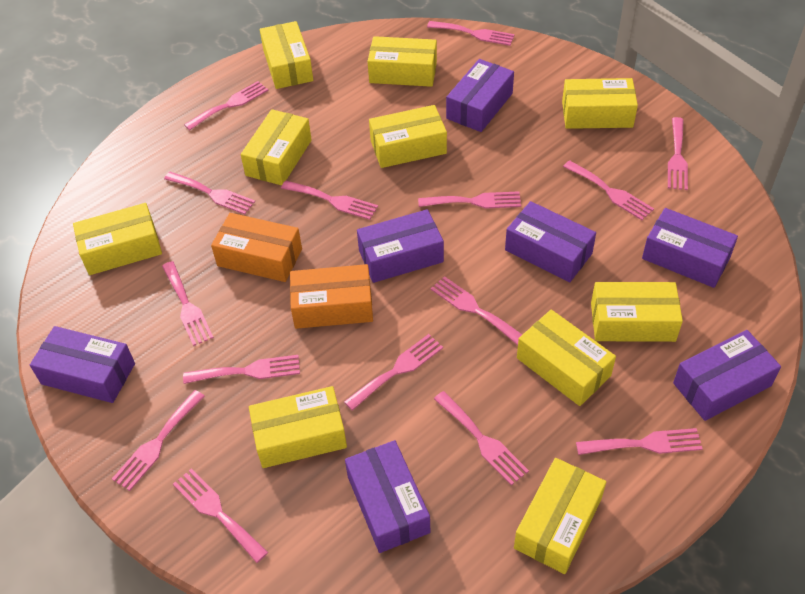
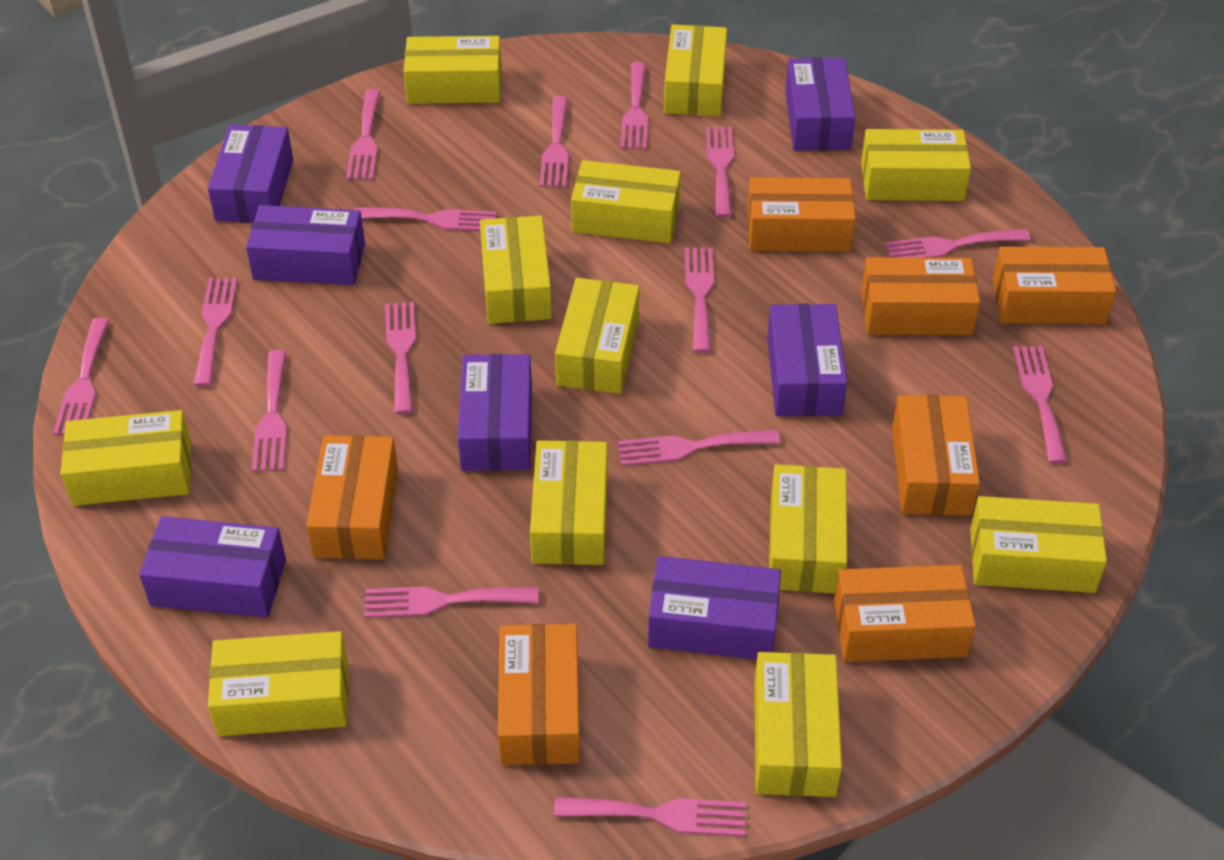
orange box: [211,213,302,282] [290,264,373,329] = 2 -> [306,435,398,560] [498,624,580,765] [747,177,856,252] [834,565,976,662] [861,257,980,335] [892,395,980,516] [992,247,1116,324] = 7
yellow box: [73,203,162,275] [241,109,312,186] [249,386,347,468] [260,21,313,89] [368,36,437,87] [369,105,447,168] [514,458,606,574] [517,310,616,406] [562,78,638,129] [591,282,683,342] = 10 -> [60,410,192,506] [208,631,348,736] [404,36,502,104] [480,216,552,324] [530,440,608,565] [555,278,640,394] [571,160,681,243] [664,24,727,116] [754,652,842,797] [769,464,847,594] [861,129,971,201] [970,496,1107,593] = 12

